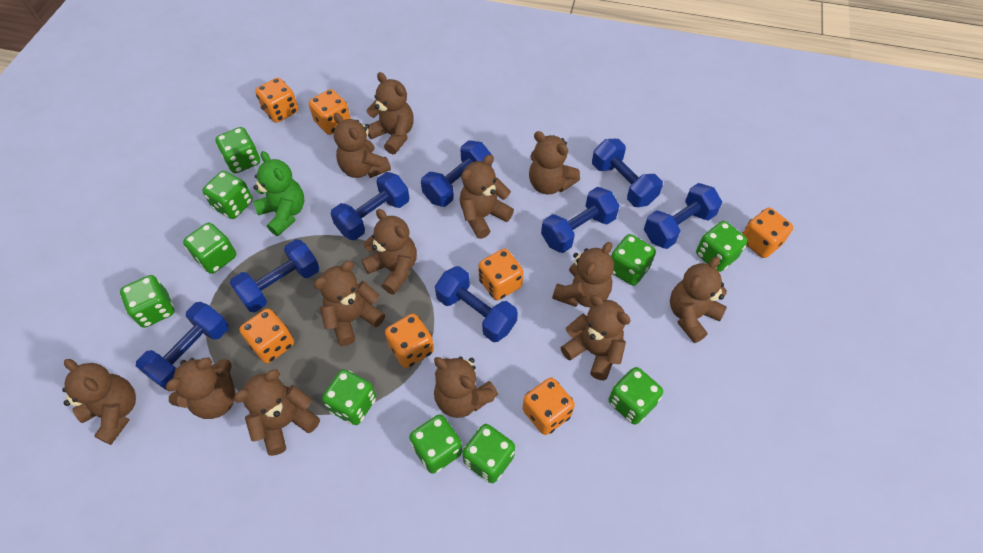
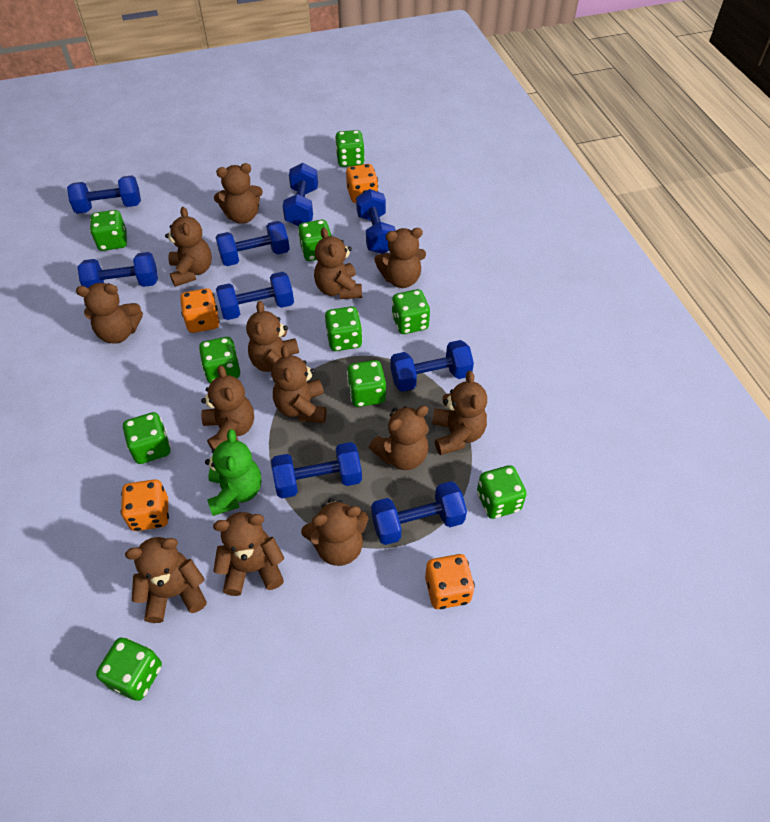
blue dumbbell: [136,302,229,390] [230,239,320,312] [331,172,410,240] [421,140,492,207] [435,266,518,342] [541,187,620,253] [592,139,663,207] [644,183,722,249] = 8 -> [67,175,141,214] [78,252,158,288] [216,221,290,266] [216,272,294,320] [271,442,362,498] [283,163,318,226] [356,189,396,254] [371,481,467,545] [391,340,474,392] = 9
orange dice: [240,309,294,363] [255,78,298,123] [309,89,351,135] [385,314,434,368] [478,249,524,300] [523,377,575,435] [742,208,793,258] = 7 -> [121,479,169,531] [180,288,220,333] [346,164,378,203] [425,554,475,609] = 4

